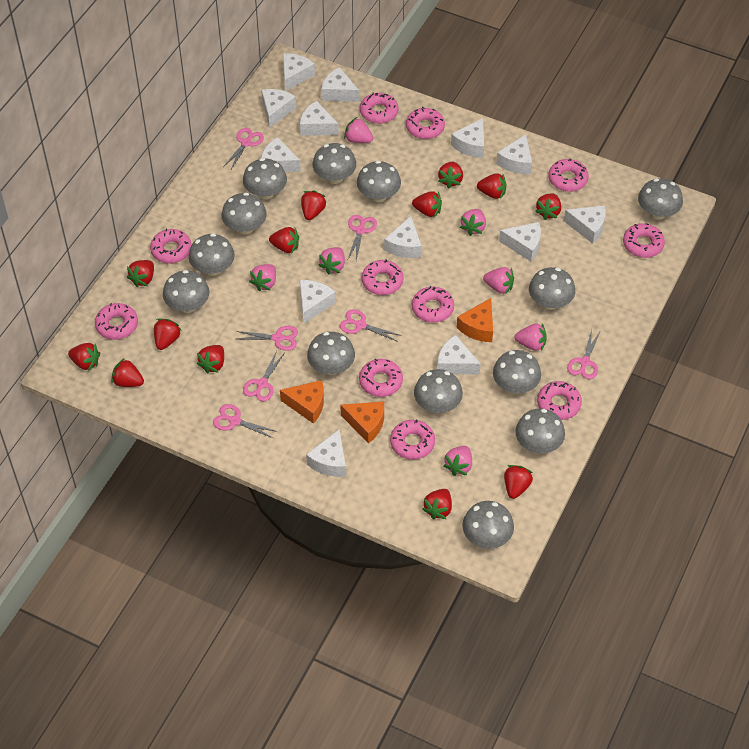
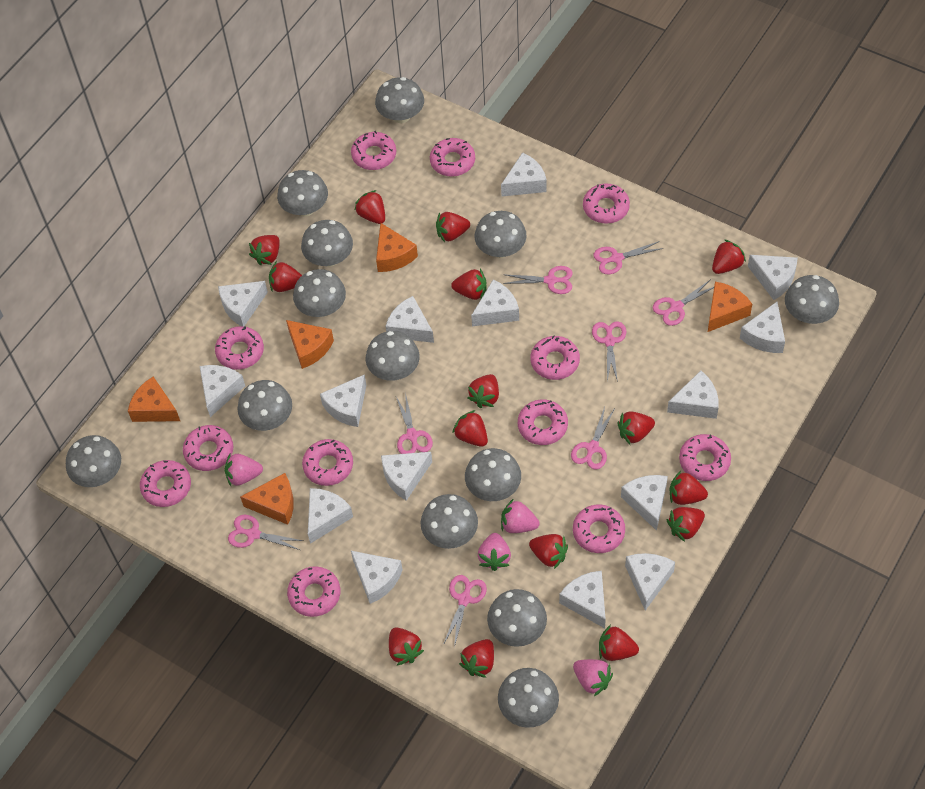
orange cheese: [280,380,324,424] [340,401,384,444] [457,298,493,342] = 3 -> [128,376,180,422] [240,473,294,525] [286,320,334,369] [376,223,418,272] [708,282,752,332] = 5
pink donut: [95,303,138,340] [150,229,192,264] [359,359,403,397] [360,93,399,124] [362,259,404,295] [390,420,435,460] [406,107,445,139] [412,286,454,323] [537,381,582,420] [548,158,589,192] [623,223,665,258] = 11 -> [140,460,191,507] [183,425,233,471] [215,326,264,370] [287,566,340,617] [302,439,353,486] [351,131,396,170] [430,138,475,177] [518,399,568,445] [530,335,580,380] [573,504,625,553] [583,183,630,224] [679,434,731,481] = 12
pink scissors: [213,404,278,438] [223,128,264,169] [236,326,298,351] [243,351,285,401] [340,309,402,342] [348,215,377,260] [567,330,601,379] = 7 -> [228,515,303,550] [396,392,433,454] [443,575,487,647] [503,266,573,294] [571,407,614,469] [592,322,626,382] [593,241,663,274] [653,279,714,326] = 8
pink strawberry: [249,264,276,291] [318,247,345,275] [344,117,373,143] [443,446,472,476] [460,209,486,236] [483,267,514,294] [515,323,547,351] = 7 -> [225,454,263,486] [478,533,511,571] [501,499,540,533] [573,659,613,696] = 4
red strawberry: [68,343,100,371] [111,358,144,387] [127,260,154,287] [154,319,182,350] [197,345,224,374] [269,227,299,254] [301,191,327,220] [412,191,442,217] [422,489,452,520] [438,162,463,188] [477,173,506,199] [504,465,533,499] [535,193,561,220] = 13 -> [249,235,280,266] [269,261,302,292] [354,190,385,224] [389,627,424,665] [436,212,470,242] [451,269,486,300] [453,410,488,447] [459,639,494,678] [468,374,499,408] [529,534,568,569] [599,625,639,661] [617,411,655,444] [667,507,705,542] [670,471,708,505] [712,239,746,274] = 15
white cheese: [261,89,296,128] [261,137,301,172] [283,53,315,91] [300,101,339,136] [300,280,336,324] [306,429,346,477] [321,67,359,102] [384,216,422,258] [437,335,481,374] [451,118,484,158] [496,134,532,174] [499,222,541,262] [564,205,606,244] = 13 -> [199,365,245,417] [218,281,268,326] [308,488,353,544] [320,374,366,427] [351,551,403,604] [381,452,432,501] [385,296,434,343] [471,280,519,326] [501,152,547,197] [559,571,606,628] [621,475,668,531] [625,553,675,611] [667,371,718,419] [740,302,785,353] [748,255,798,300] = 15

